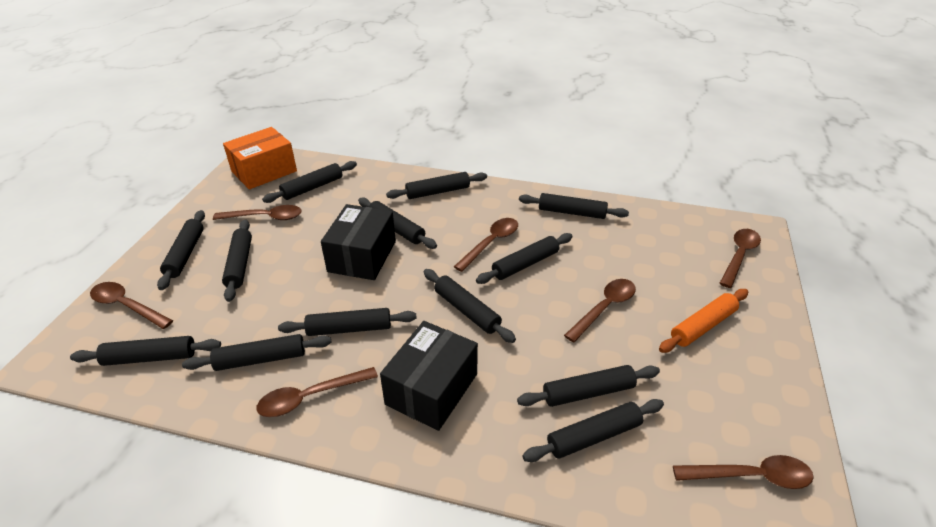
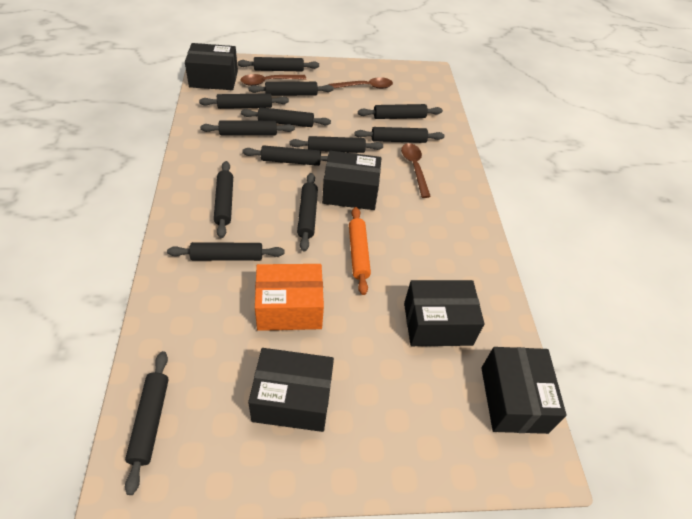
black box: [321,204,396,280] [380,321,478,431] = 2 -> [185,43,238,90] [248,348,334,432] [322,151,381,210] [404,280,484,346] [481,347,567,434] = 5
brown spoon: [90,282,173,329] [213,205,302,220] [256,367,378,417] [454,218,518,272] [564,279,636,342] [673,455,814,489] [719,229,761,288] = 7 -> [240,74,306,86] [328,77,393,89] [401,143,431,198] = 3

